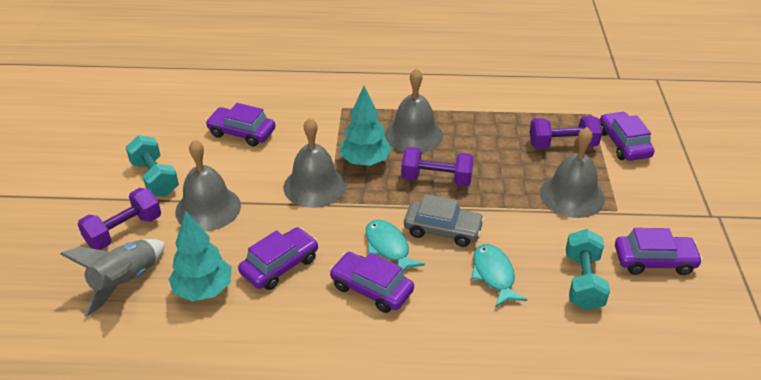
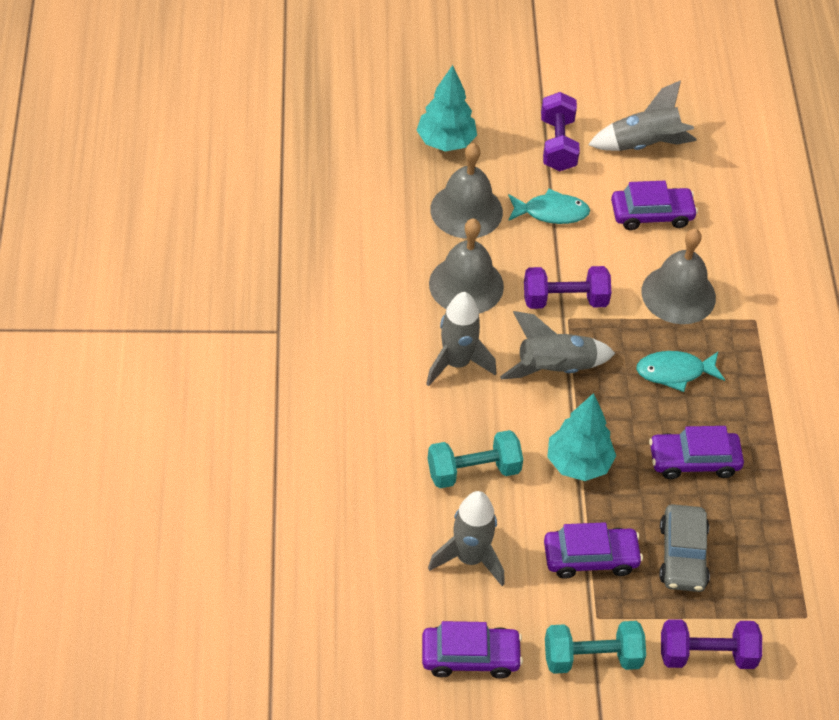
grey bell: [175,139,241,231] [284,118,346,208] [385,68,443,153] [540,127,605,218] = 4 -> [429,218,504,313] [430,143,503,239] [642,229,716,324] = 3
grey rocket: [60,239,165,317] = 1 -> [426,292,496,386] [428,491,505,586] [500,311,615,379] [588,80,697,151] = 4
purple car: [205,103,275,147] [238,227,318,290] [329,252,414,313] [600,111,654,161] [615,228,703,275] = 5 -> [422,621,523,679] [544,522,643,579] [611,181,698,230] [649,426,744,479] = 4

